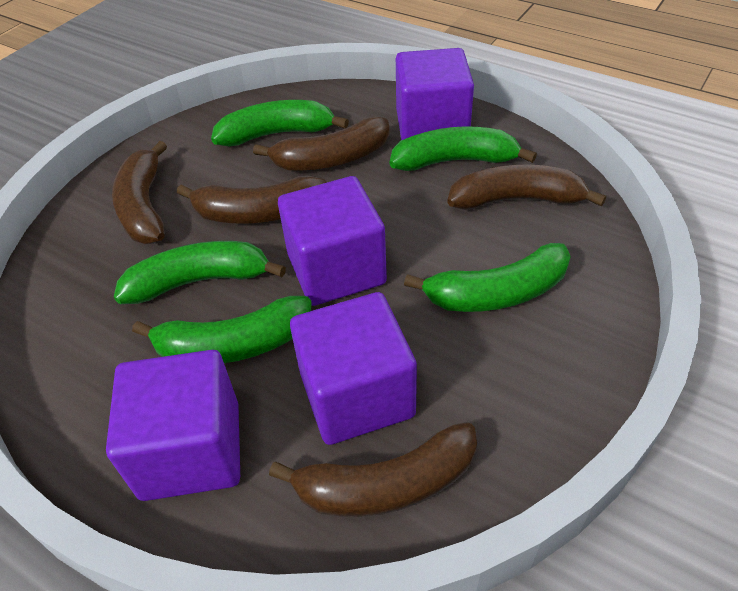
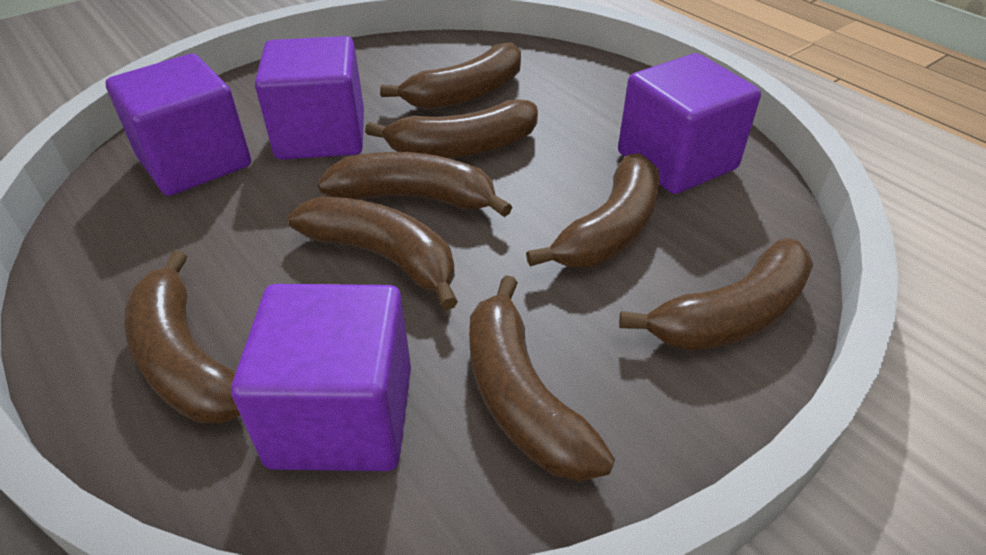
brown banana: [112,141,167,244] [177,176,327,224] [253,117,389,170] [269,422,477,517] [447,165,606,210] = 5 -> [124,251,240,423] [288,196,458,310] [317,152,512,217] [365,99,538,158] [380,42,521,110] [469,275,615,482] [526,153,660,268] [619,238,813,351] = 8
green banana: [114,241,286,304] [132,296,312,363] [211,100,349,146] [390,126,537,171] [404,243,571,312] = 5 -> none = 0

